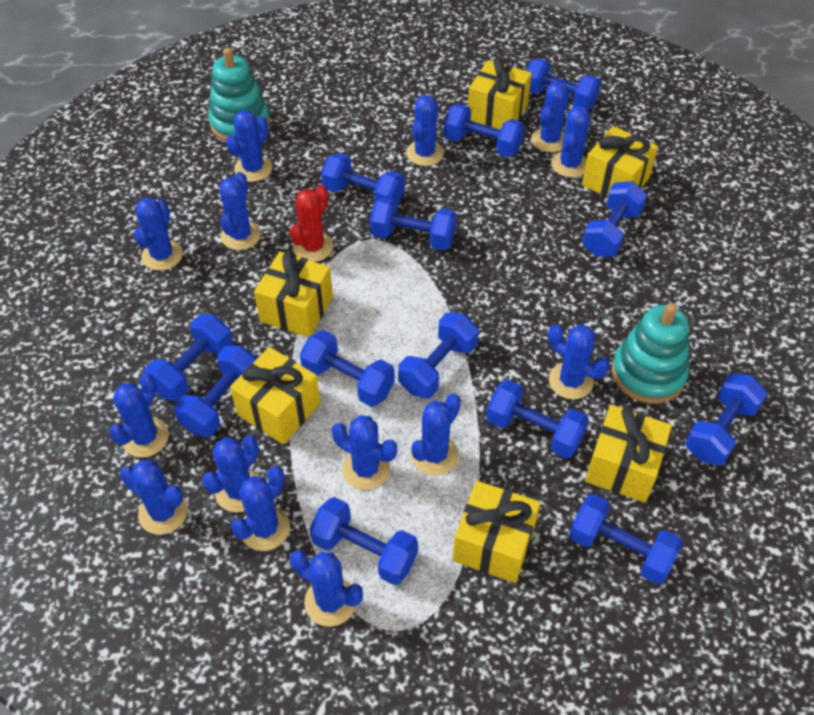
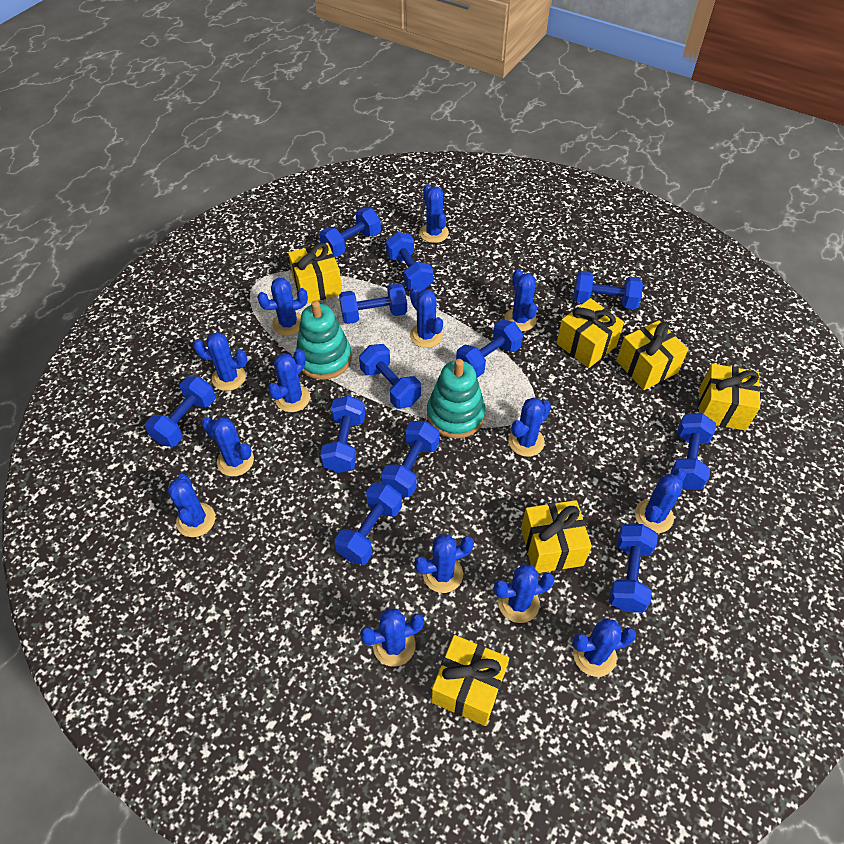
blue dumbbell: [144,314,233,401] [174,345,257,437] [300,330,395,407] [310,497,418,585] [321,153,405,206] [370,197,457,251] [398,312,479,398] [444,104,524,157] [486,380,589,459] [526,58,601,110] [569,494,683,585] [582,181,647,257] [685,373,768,466] = 13 -> [145,376,216,447] [319,208,381,257] [320,395,365,473] [334,482,402,565] [339,283,407,324] [359,344,421,409] [381,421,440,497] [386,232,433,291] [456,319,523,378] [574,271,643,309] [609,524,658,613] [671,413,716,490] = 12
red cactus: [290,185,333,262] = 1 -> none = 0

